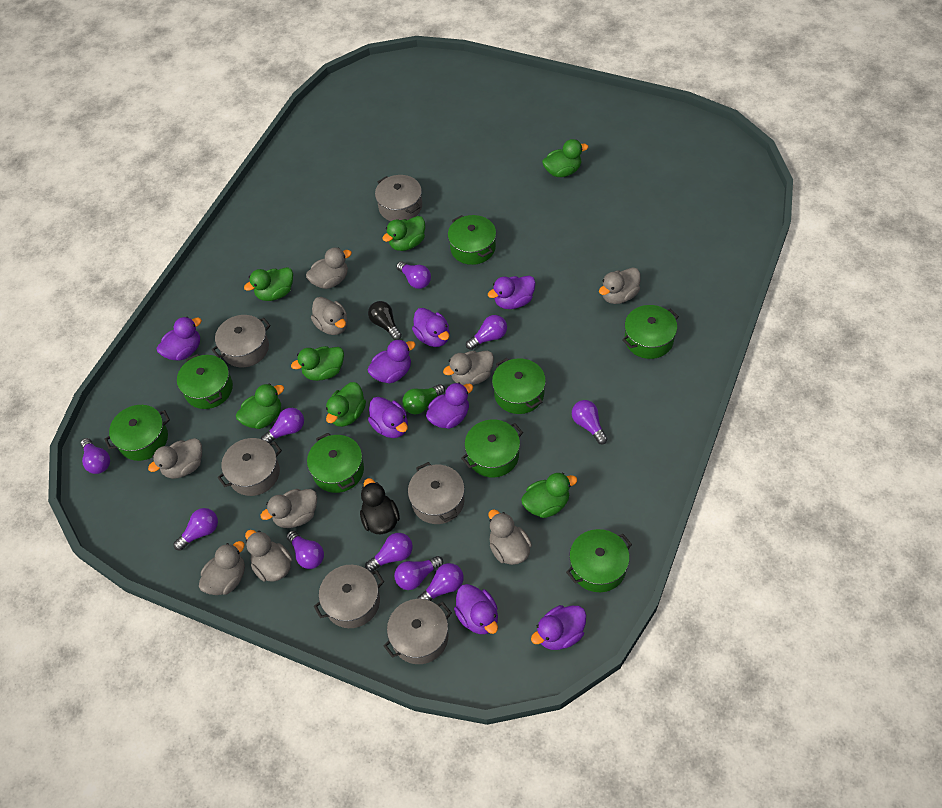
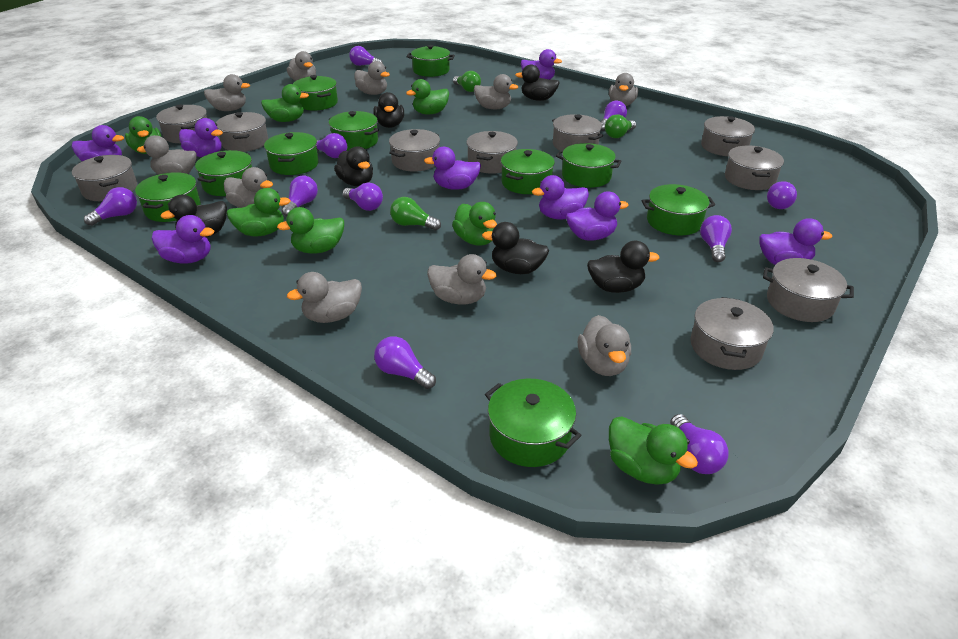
black duck: [360,478,400,534] = 1 -> [161,195,227,237] [334,146,373,186] [373,92,404,128] [482,222,549,274] [515,64,560,101] [587,241,659,293] = 6
black light bulb: [368,301,402,340] = 1 -> none = 0
green light bulb: [402,384,445,414] = 1 -> [390,197,441,230] [453,71,481,92] [605,114,636,138] = 3
green pot: [105,405,170,461] [177,354,233,409] [307,433,364,493] [448,215,496,265] [461,419,523,478] [492,358,546,414] [566,529,632,592] [622,305,679,359] = 8 -> [135,172,201,222] [195,150,252,196] [264,132,319,175] [293,75,338,111] [329,111,379,151] [407,45,455,77] [485,379,581,467] [501,149,555,194] [556,143,621,188] [642,184,715,235] = 10
grey duck: [148,438,202,479] [199,541,245,595] [245,530,292,582] [261,489,317,528] [306,247,352,289] [311,297,348,335] [443,351,494,385] [488,509,532,565] [599,268,641,304] = 9 -> [137,135,196,174] [204,74,250,111] [224,167,273,208] [287,51,316,81] [287,272,362,323] [354,61,390,95] [427,254,496,304] [474,74,518,109] [578,315,631,376] [609,73,638,106] = 10
grey pot: [211,315,271,367] [217,438,282,496] [314,565,384,628] [375,175,422,221] [384,599,452,664] [408,462,465,524] = 6 -> [72,155,137,201] [156,104,207,143] [216,112,268,152] [389,129,440,172] [466,131,518,174] [552,114,603,151] [690,297,774,370] [701,116,755,156] [725,146,784,190] [763,258,854,322] = 10

